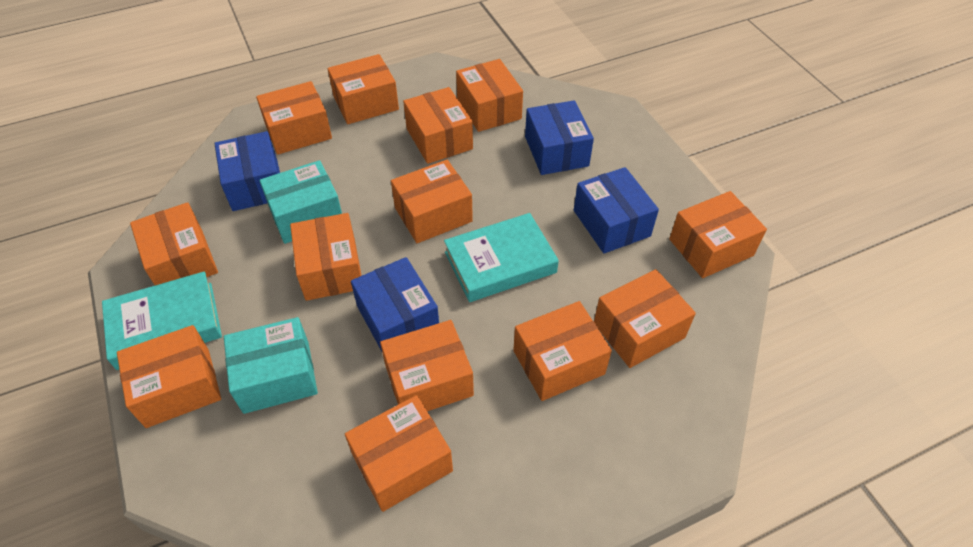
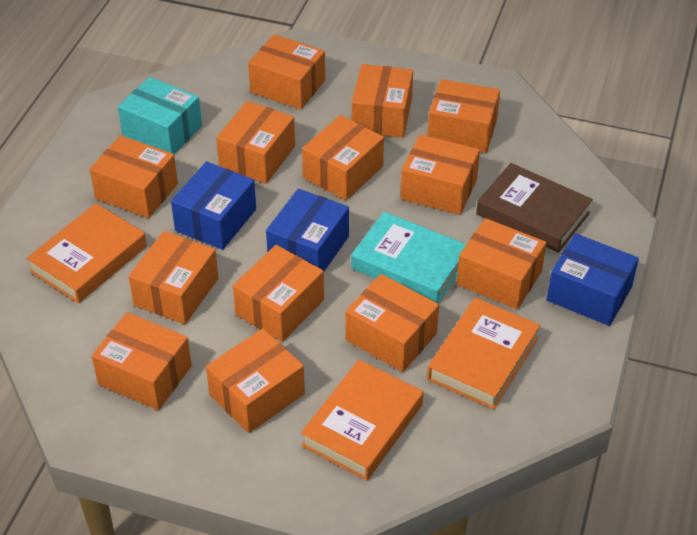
blue box: [214,131,280,211] [351,257,439,351] [525,100,594,175] [574,167,659,253] = 4 -> [171,162,256,250] [266,189,349,271] [547,233,639,326] = 3
brown book: none = 0 -> [476,163,593,253] = 1
orange book: none = 0 -> [26,203,147,303] [301,360,423,480] [427,298,540,409] = 3
turquoise book: [102,271,222,370] [444,213,559,302] = 2 -> [351,212,467,303] = 1
turquoise box: [224,317,318,414] [260,160,342,244] = 2 -> [118,77,202,154] = 1

